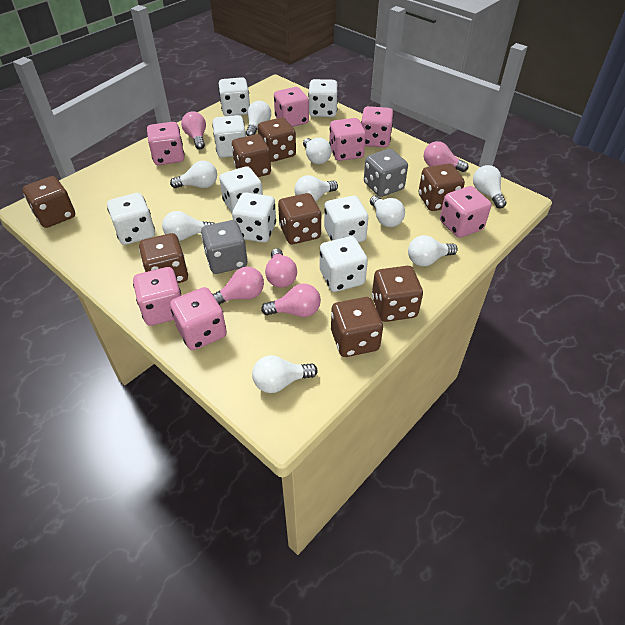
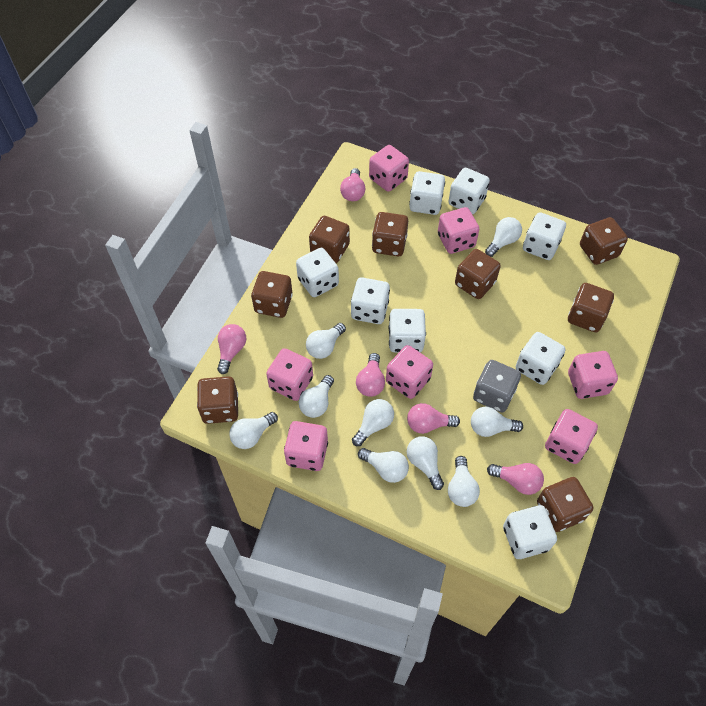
grey dice: [201,220,247,274] [364,149,408,197] = 2 -> [473,360,521,413] = 1

